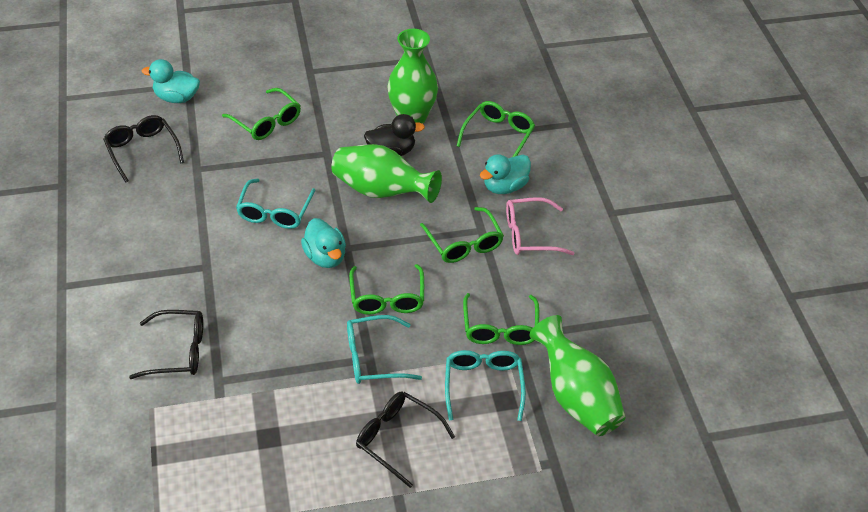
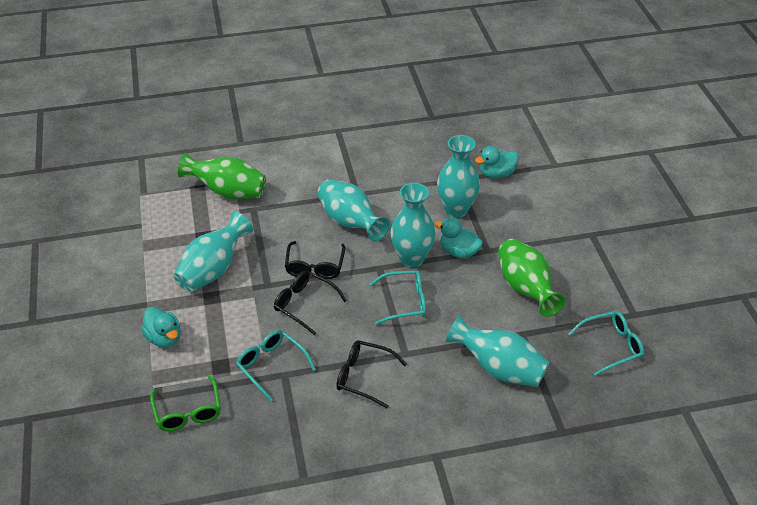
black duck: [364,114,425,156] = 1 -> none = 0
green glasses: [222,88,301,140] [349,264,424,315] [420,207,504,263] [457,101,535,157] [463,293,539,345] = 5 -> [150,375,221,431] = 1
green vase: [331,144,442,203] [387,29,438,124] [529,315,625,436] = 3 -> [178,152,266,199] [498,239,566,317] = 2
pink glasses: [506,197,575,255] = 1 -> none = 0
turquoise vase: none = 0 -> [173,212,253,292] [317,179,390,242] [390,183,436,267] [437,135,480,218] [446,315,549,387] = 5

